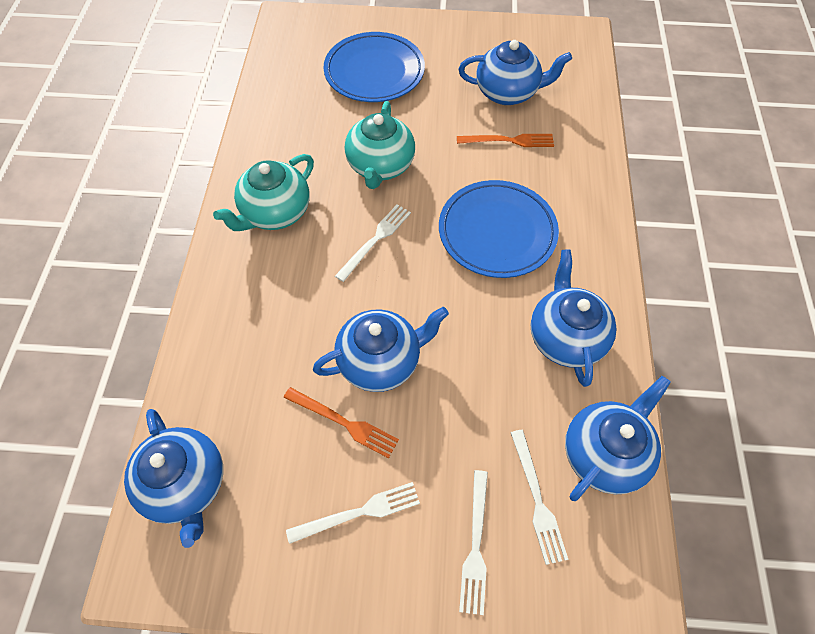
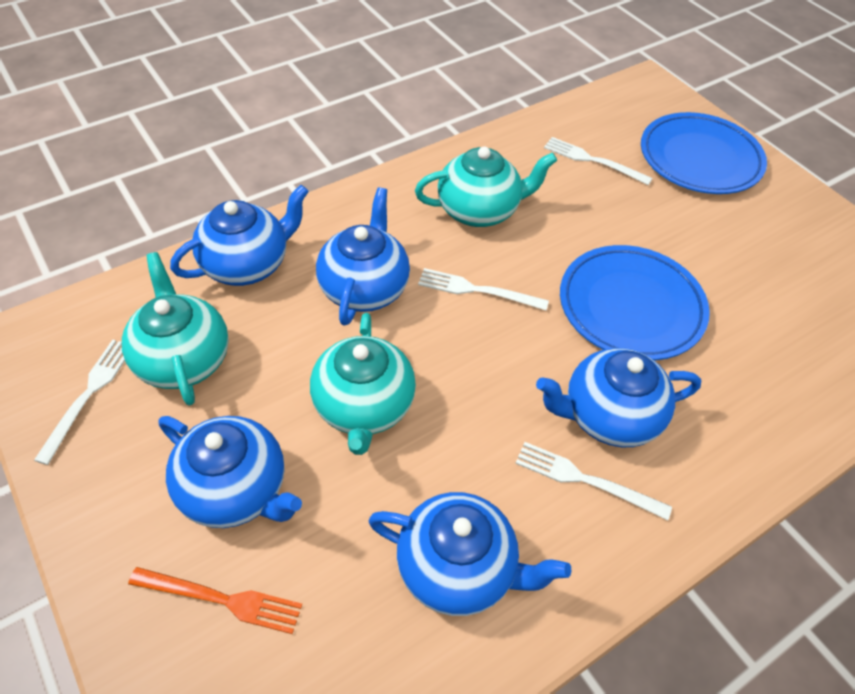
orange fork: [283,387,399,458] [457,134,554,147] = 2 -> [128,567,302,634] = 1
turquoise teapot: [213,154,314,231] [345,101,415,189] = 2 -> [122,252,229,406] [310,313,416,455] [415,147,557,227] = 3

